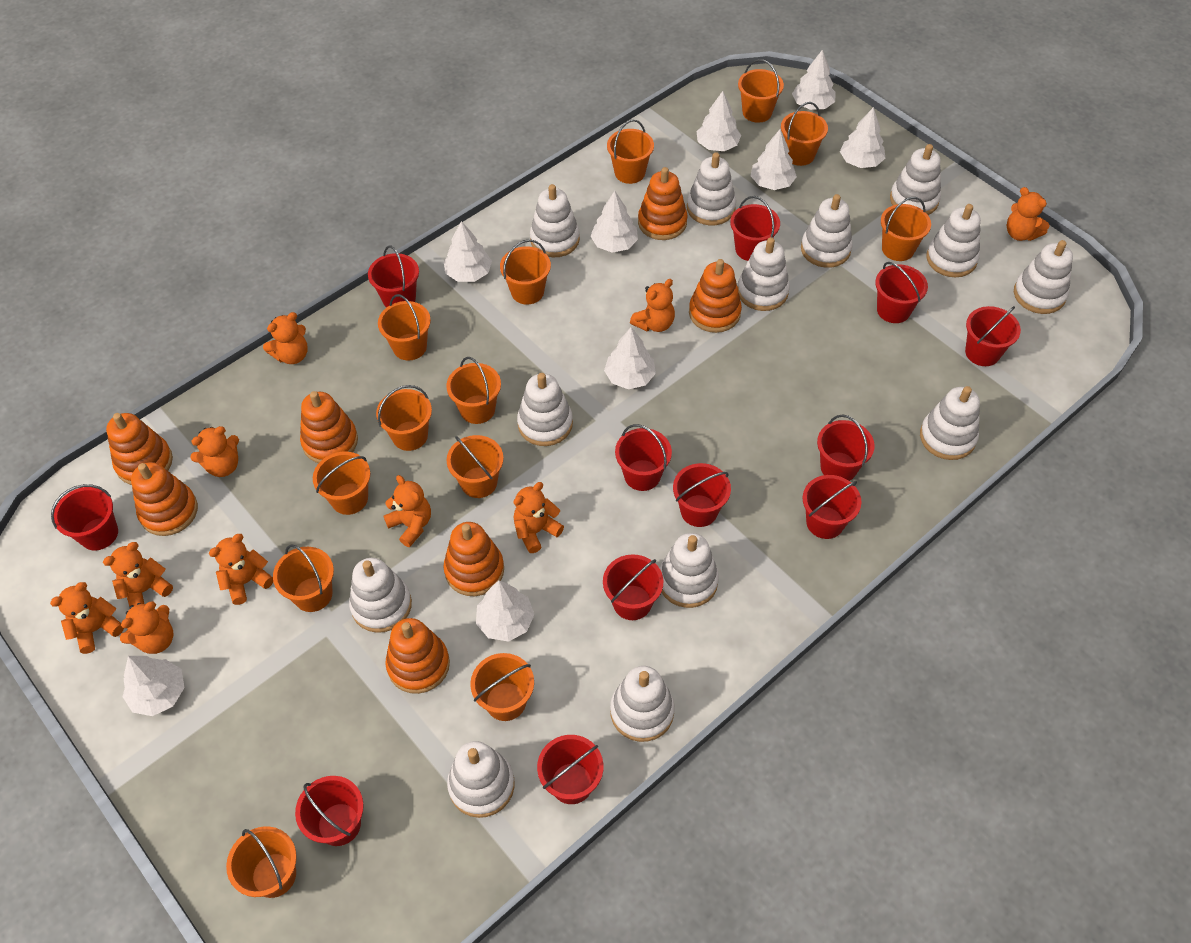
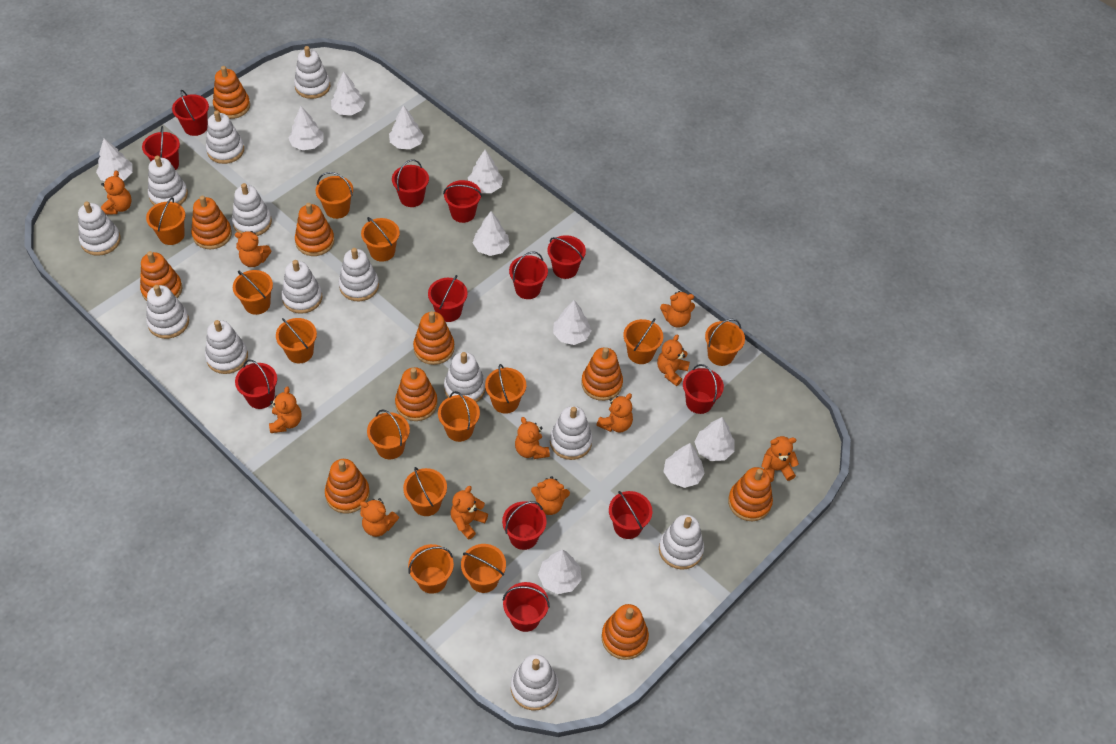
orange stacking toy: [106,413,173,485] [131,462,198,536] [300,391,358,463] [386,618,450,694] [443,522,504,596] [638,167,688,240] [689,259,742,333] = 7 -> [140,251,183,301] [191,196,232,249] [213,66,250,119] [295,203,334,256] [325,459,370,514] [395,367,438,421] [413,311,455,365] [581,347,623,401] [601,604,649,660] [728,467,773,521] = 10
orange teddy bear: [50,582,124,654] [103,542,173,607] [120,601,173,654] [190,426,239,477] [209,534,273,605] [263,312,308,364] [383,475,431,547] [514,482,564,553] [630,279,675,332] [1007,187,1050,241] = 10 -> [101,171,132,215] [235,231,271,267] [269,386,301,433] [360,498,399,537] [450,486,488,540] [515,417,550,459] [531,476,570,515] [597,393,633,433] [657,335,690,386] [660,291,695,328] [761,436,799,482] = 11
white tree: [123,656,185,716] [444,221,492,282] [476,580,535,642] [591,191,638,253] [604,327,656,389] [697,91,741,151] [750,129,797,190] [792,50,836,110] [840,107,885,168] = 9 -> [96,138,133,181] [289,106,323,150] [331,72,365,115] [389,105,424,149] [468,150,503,193] [473,211,509,256] [538,549,581,594] [553,300,591,345] [663,443,705,488] [695,417,735,461] = 10

